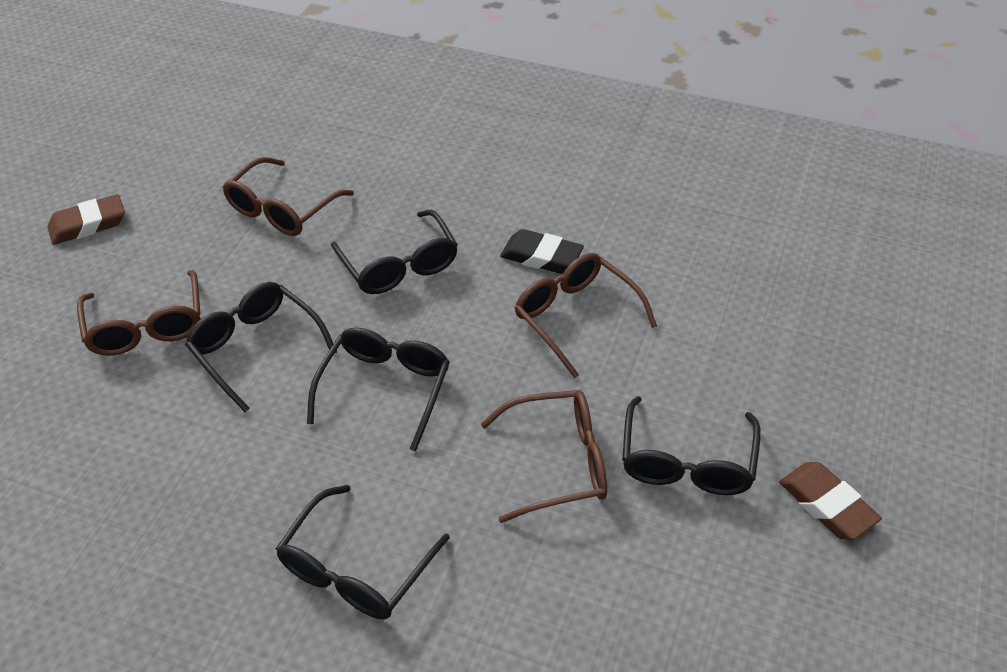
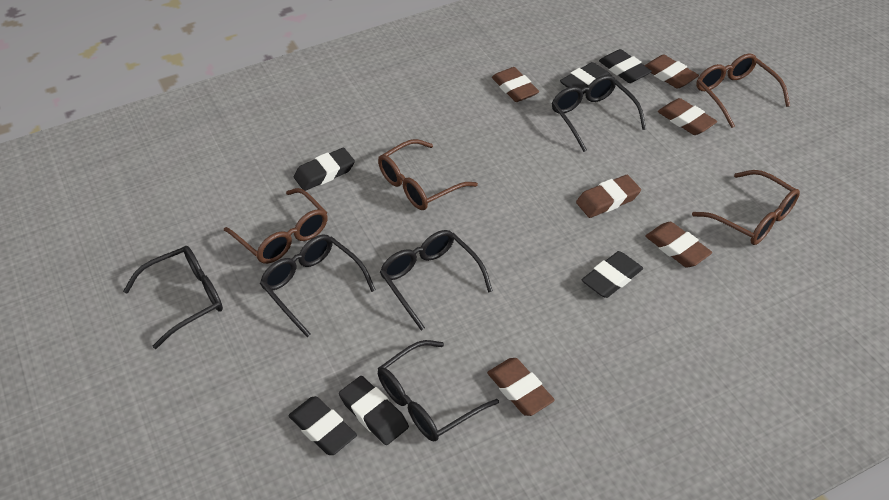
black eraser: [500,229,584,274] = 1 -> [288,396,357,455] [294,148,355,191] [339,376,409,445] [560,62,612,94] [582,251,643,298] [599,49,652,83] = 6
brown eraser: [48,194,125,245] [779,462,882,540] = 2 -> [487,358,555,416] [492,67,539,102] [576,175,641,218] [644,55,699,89] [645,222,712,267] [658,98,717,135] = 6

